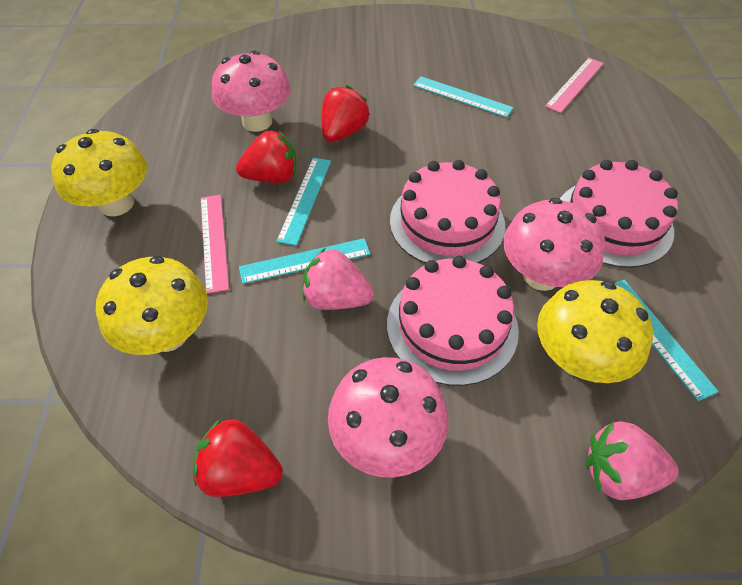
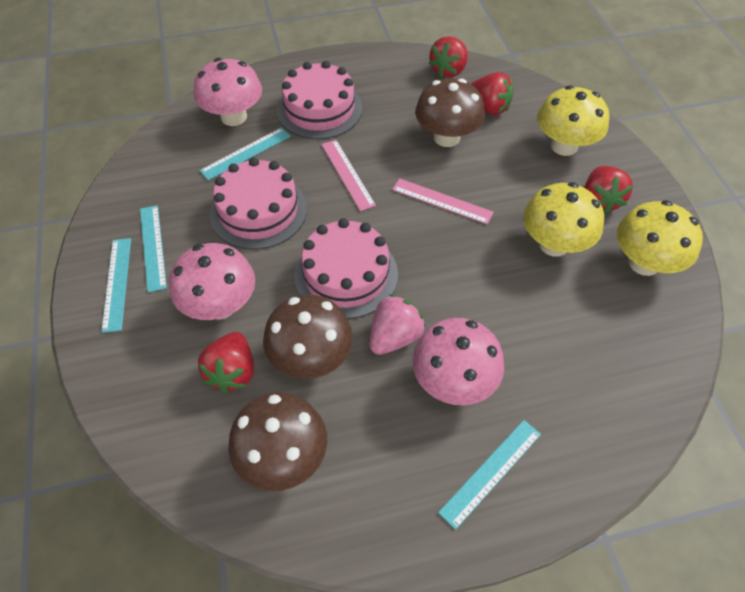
brown mushroom: none = 0 -> [228,393,327,491] [263,295,353,379] [415,78,485,147] = 3
pink strawberry: [303,248,374,310] [586,421,679,500] = 2 -> [369,294,426,355] = 1
red strawberry: [193,418,283,497] [236,130,297,183] [322,86,370,142] = 3 -> [198,332,254,393] [428,36,468,78] [471,72,514,116] [585,166,633,214] = 4

